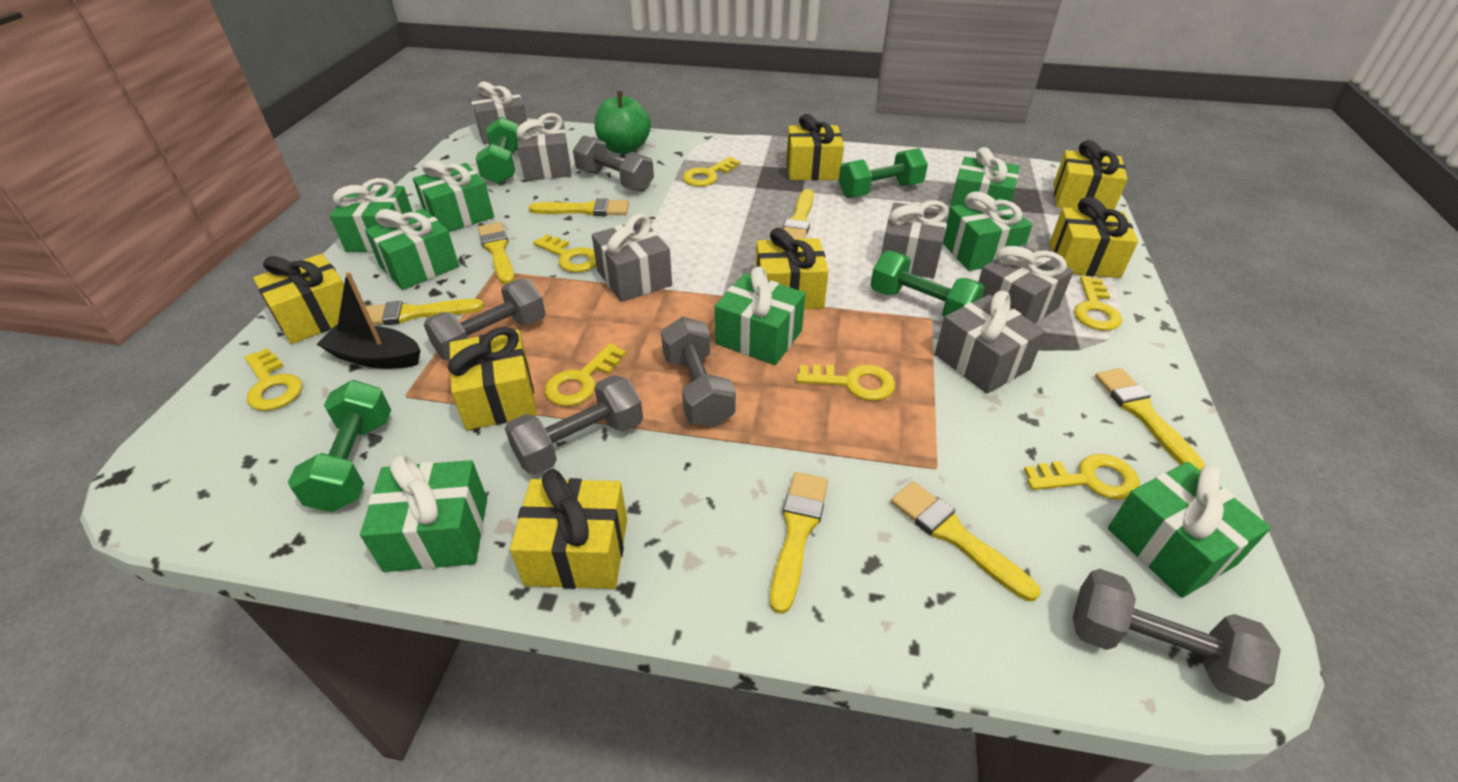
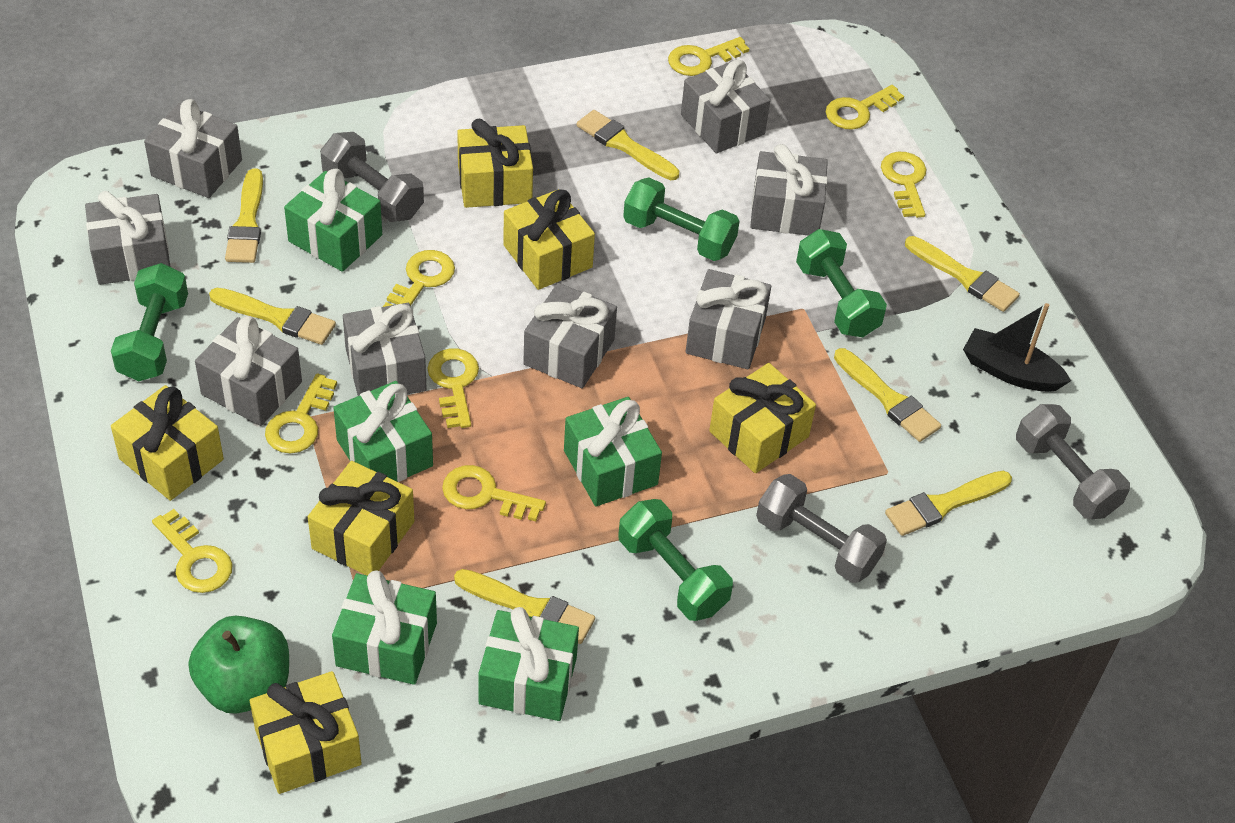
green gift: [330,178,413,252] [360,454,487,572] [365,209,459,290] [413,160,494,232] [715,267,805,365] [943,191,1032,271] [949,147,1020,210] [1108,462,1271,598] = 8 -> [284,169,382,272] [332,570,437,685] [333,381,433,482] [478,607,579,721] [564,397,662,507] = 5
grey dumbbell: [423,279,546,361] [505,375,643,475] [573,136,654,192] [661,317,736,428] [1073,569,1281,701] = 5 -> [320,132,424,222] [756,474,887,583] [1016,404,1130,519] = 3
grey gift: [469,81,527,144] [516,113,571,181] [592,213,672,302] [881,200,948,278] [935,291,1046,394] [978,244,1074,323] = 6 -> [85,191,170,285] [144,99,242,198] [195,316,302,426] [343,303,427,396] [523,283,617,388] [681,60,770,154] [686,269,771,369] [750,144,828,236] = 8
yellow gift: [253,254,344,344] [448,327,536,430] [510,469,627,589] [756,228,829,309] [786,114,844,180] [1049,197,1138,278] [1053,140,1128,210] = 7 -> [111,385,224,501] [250,671,362,794] [308,461,414,576] [457,119,533,208] [503,189,595,290] [709,363,816,473] = 6
yellow key: [245,348,302,411] [533,234,596,272] [545,343,626,406] [683,157,740,187] [796,364,895,401] [1024,454,1140,500] [1074,276,1122,331] = 7 -> [152,509,233,593] [265,373,337,454] [383,250,455,307] [427,348,479,428] [442,465,546,521] [668,37,750,76] [826,85,904,130] [881,152,926,218] = 8

